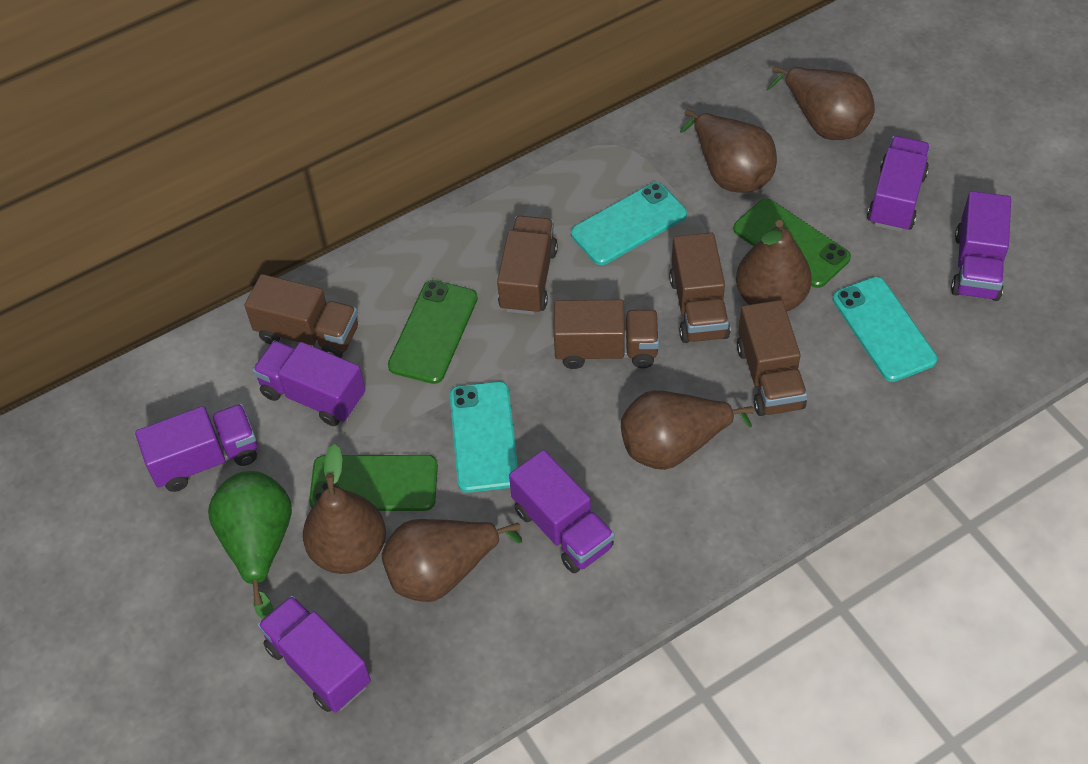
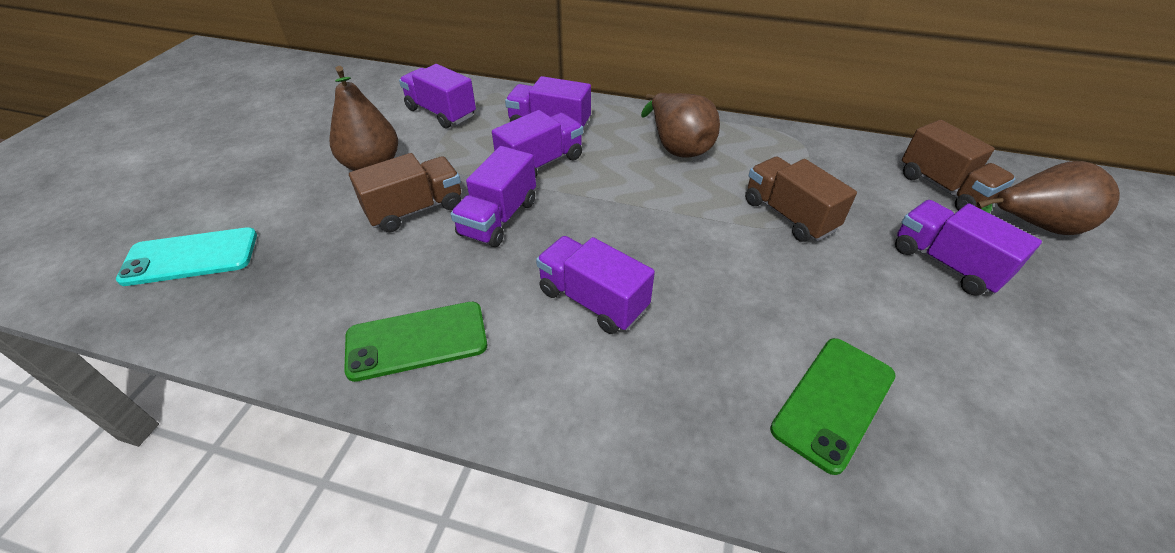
brown pear: [303,444,386,574] [382,519,522,602] [621,390,754,470] [680,109,777,193] [736,220,812,311] [767,66,875,140] = 6 -> [330,66,398,171] [641,93,720,157] [977,161,1120,235] = 3
brown truck: [245,274,358,358] [497,216,558,315] [554,300,659,369] [669,233,730,343] [737,300,807,416] = 5 -> [349,153,461,233] [745,157,857,242] [902,120,1015,211] = 3
green pear: [208,471,292,620] = 1 -> none = 0
green phone: [309,455,438,511] [388,280,478,384] [733,199,851,288] = 3 -> [344,302,487,382] [770,338,896,475] = 2
turquoise phone: [450,381,518,493] [571,182,687,265] [833,277,937,382] = 3 -> [116,227,257,286] = 1

